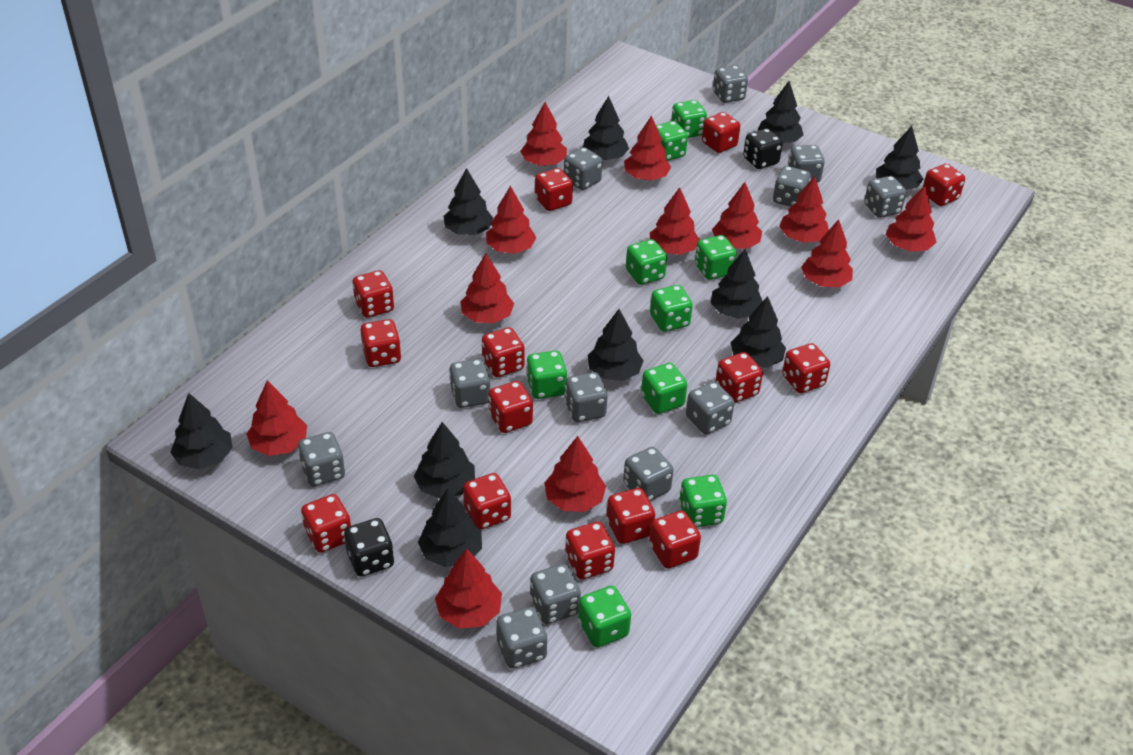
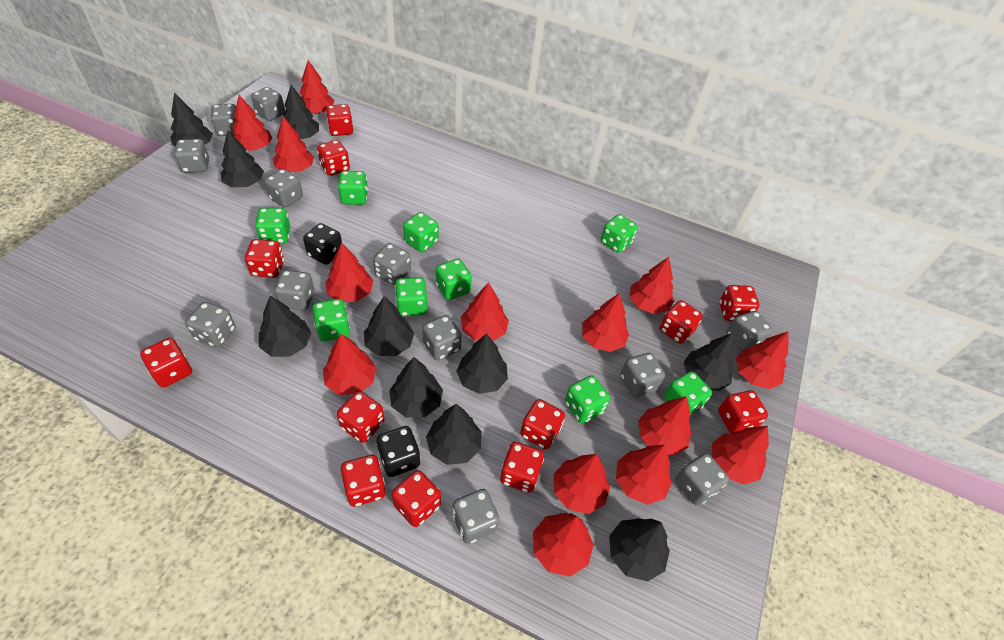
red dice: [301,494,351,553] [353,270,394,318] [361,319,401,367] [463,473,511,530] [482,327,525,377] [488,381,533,433] [535,168,573,211] [565,522,615,580] [606,488,655,544] [649,511,701,568] [702,112,740,153] [715,352,763,403] [782,343,830,393] [923,164,965,206] = 14 -> [140,338,192,388] [245,239,284,278] [317,140,350,176] [326,104,353,136] [337,391,385,443] [341,455,386,507] [392,470,441,527] [500,442,544,493] [520,399,565,449] [660,300,703,344] [718,390,768,433] [719,285,759,321] = 12
red tree: [247,380,307,456] [435,549,502,629] [460,253,514,323] [486,186,537,254] [520,102,567,166] [544,436,606,512] [624,115,671,181] [650,187,700,255] [712,182,762,249] [779,176,829,243] [801,219,853,287] [886,185,937,252] = 12 -> [232,95,272,151] [273,116,314,172] [299,60,334,114] [323,334,377,395] [325,242,373,302] [461,282,509,341] [533,513,594,576] [554,454,610,514] [582,293,629,352] [616,445,672,505] [629,257,674,314] [638,396,691,456] [712,426,769,485] [736,331,789,389] = 14

